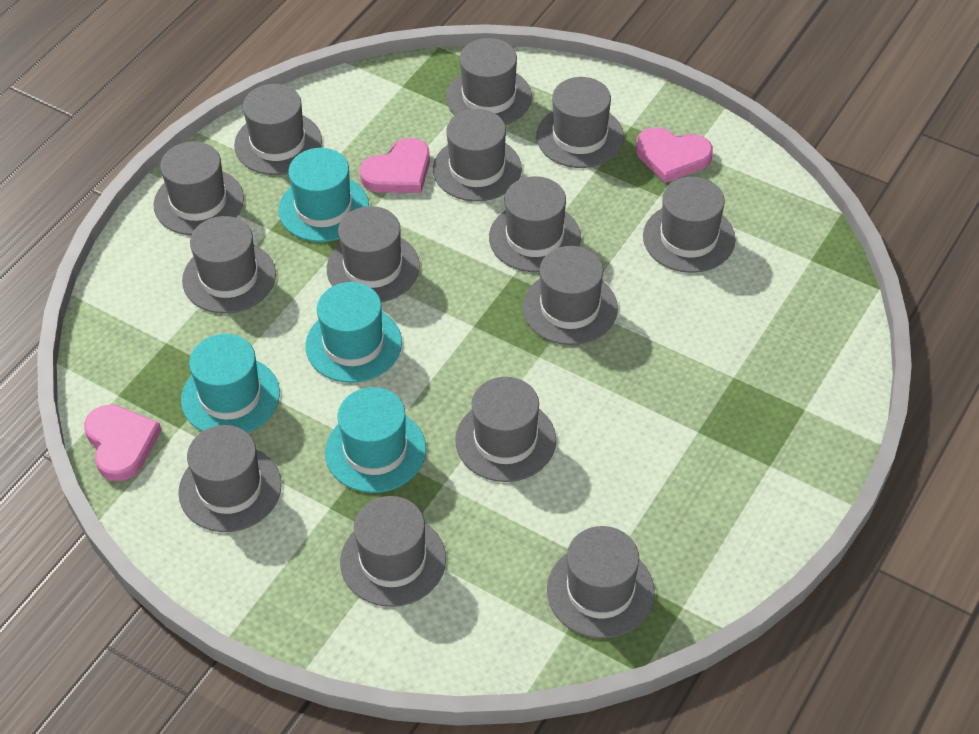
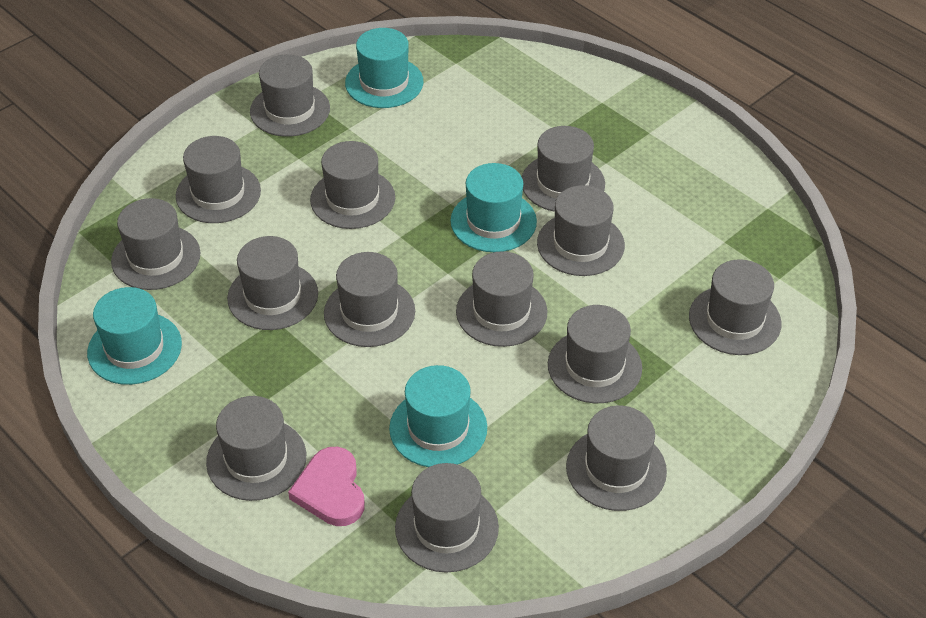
pink heart: [84,404,162,481] [360,138,430,193] [636,127,713,183] = 3 -> [288,447,365,526] = 1

